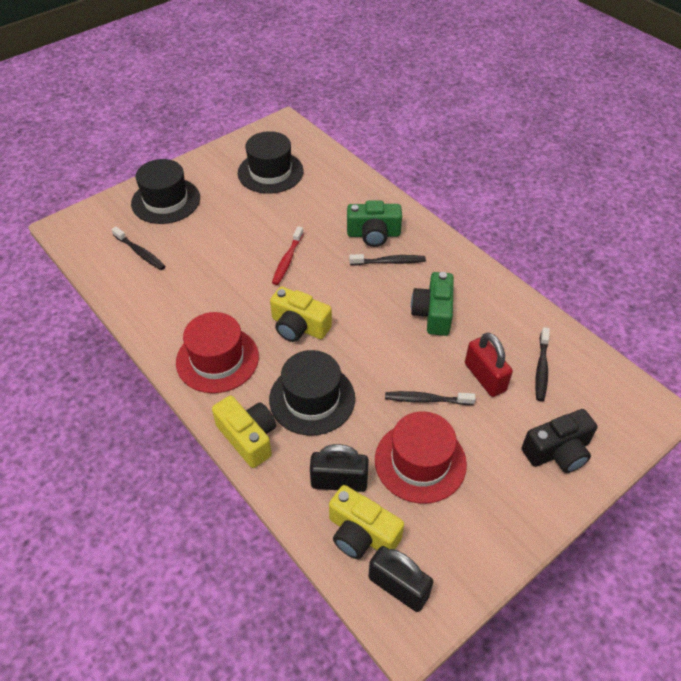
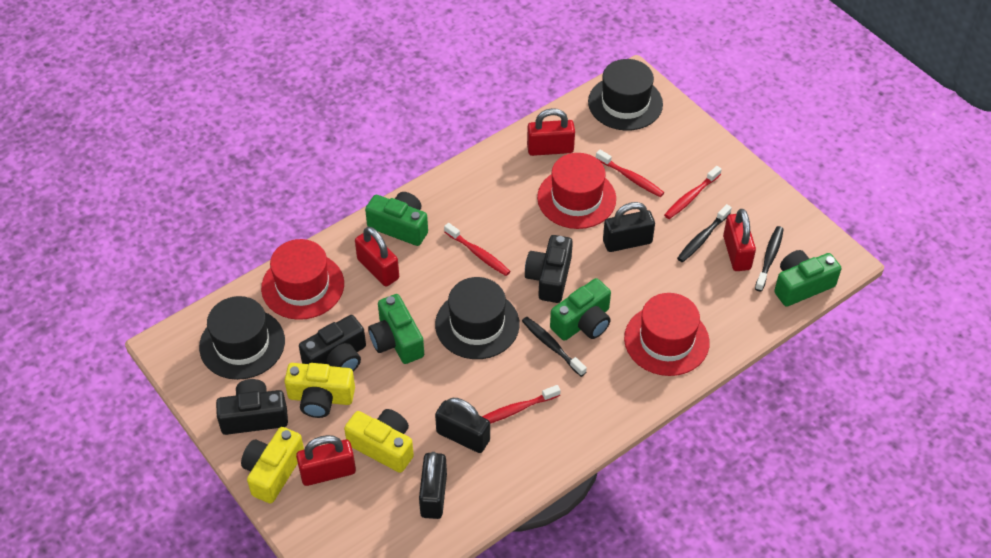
black camera: [522,409,597,473] = 1 -> [216,379,288,435] [299,315,366,371] [525,235,573,303] = 3
black padlock: [310,444,369,492] [368,546,433,612] = 2 -> [419,452,447,519] [435,398,490,453] [603,202,655,252] = 3
black toothbrush: [111,226,166,270] [349,254,426,265] [385,391,476,405] [535,327,550,401] = 4 -> [522,317,587,377] [677,204,732,263] [755,226,784,292] = 3
green camera: [347,200,402,247] [411,272,454,336] = 2 -> [365,192,428,246] [368,294,424,364] [550,278,611,341] [774,250,842,307] = 4
red hat: [176,312,259,393] [375,411,467,504] = 2 -> [261,239,344,320] [537,153,616,229] [624,293,710,376] = 3
red padlock: [465,332,513,397] = 1 -> [296,435,356,486] [355,227,399,287] [527,108,575,156] [723,209,756,271] = 4
red toothbrush: [272,226,304,285] = 1 -> [444,223,511,276] [482,385,561,424] [596,149,664,197] [664,166,722,219] = 4

